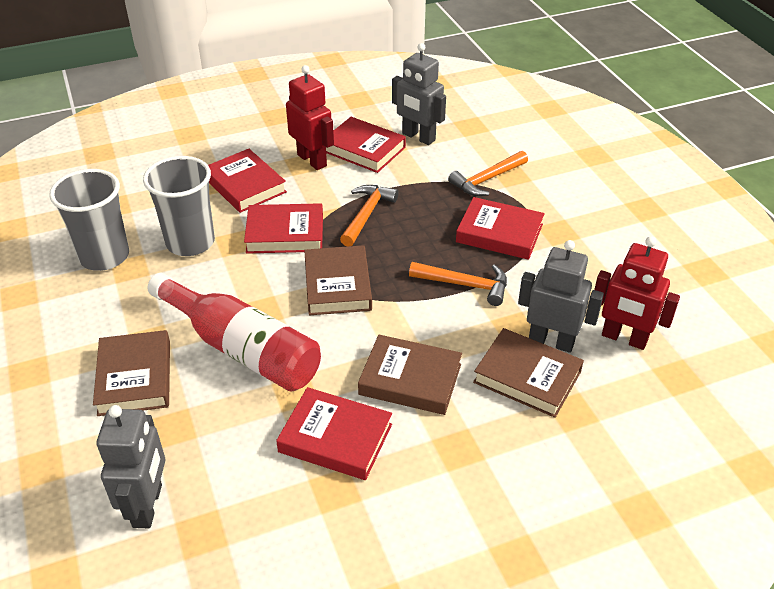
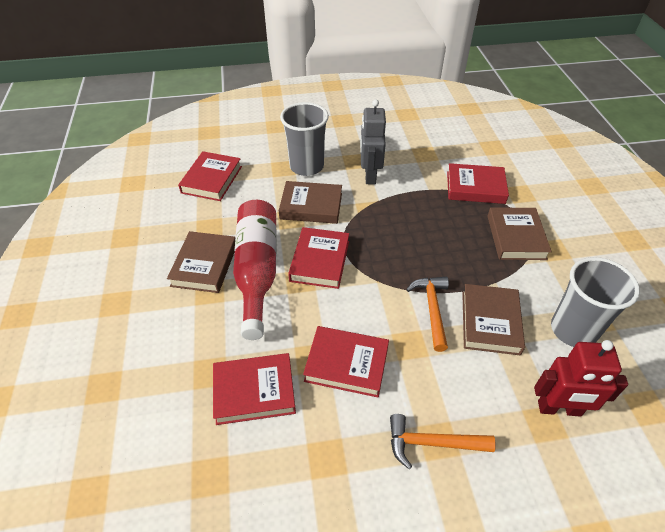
grey robot: [97,405,165,528] [392,43,446,145] [518,240,604,353] = 3 -> [360,100,386,184] = 1
orange hammer: [340,185,399,246] [409,262,507,306] [448,151,528,196] = 3 -> [390,414,496,469] [406,276,449,352] = 2
red robot: [286,65,334,170] [594,236,680,350] = 2 -> [534,340,628,417] = 1

